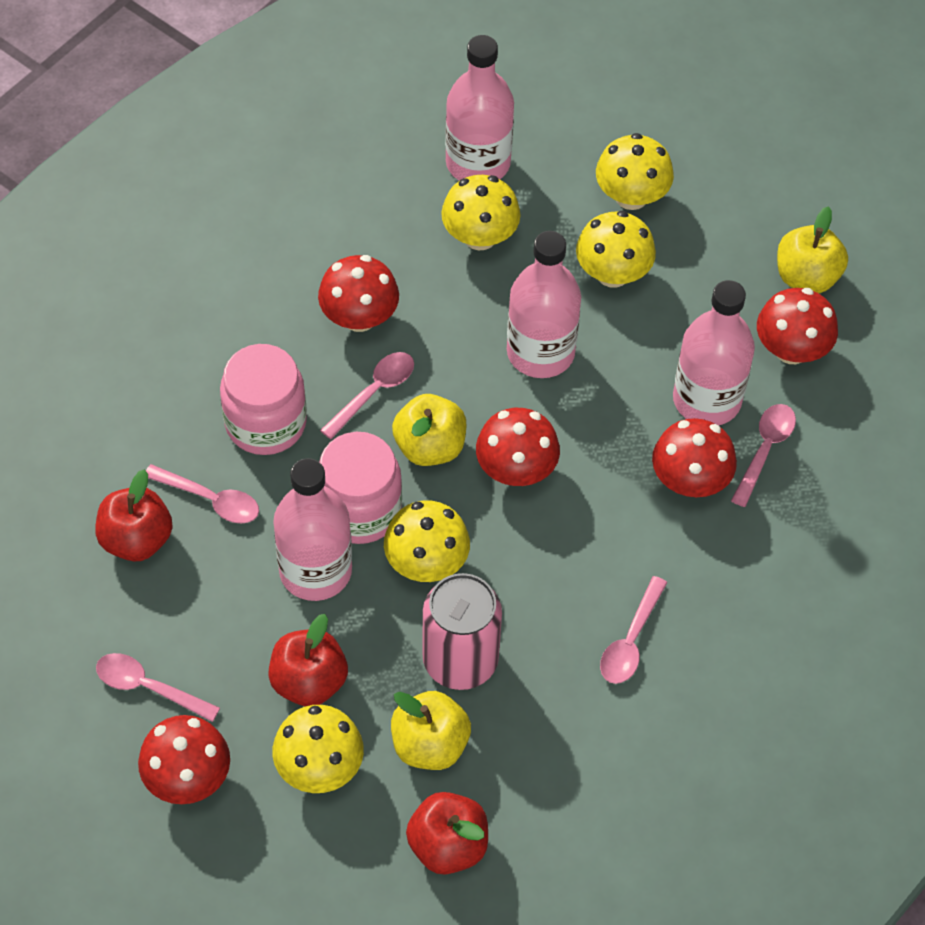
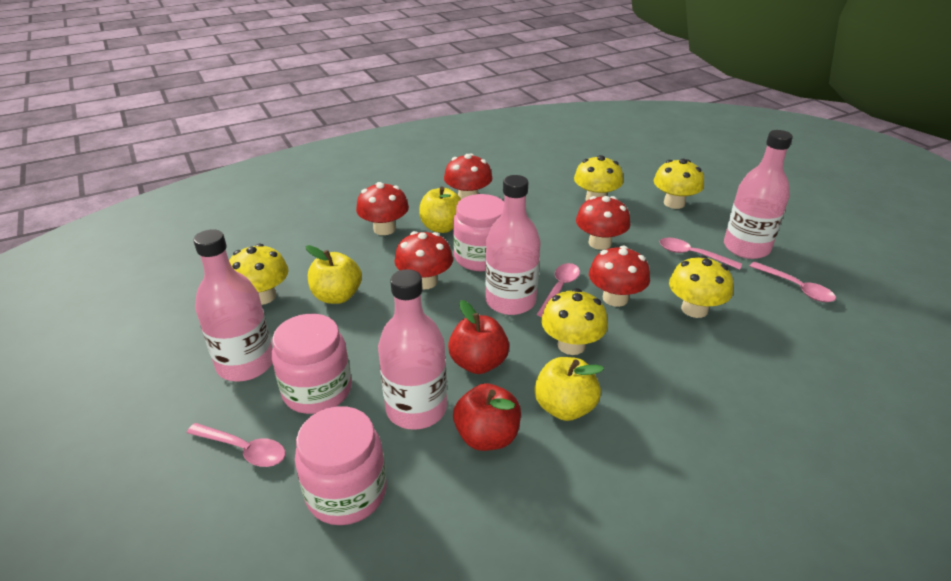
pink can: [422,573,502,690] = 1 -> none = 0
pink jar: [220,344,307,455] [319,432,402,544] = 2 -> [272,314,352,414] [295,406,387,525] [453,194,504,272] = 3
pink spoon: [96,653,220,722] [146,464,259,524] [320,352,414,439] [600,576,668,684] [731,404,796,507] = 5 -> [187,423,285,467] [537,263,580,317] [659,238,742,270] [750,262,836,302] = 4
red apple: [95,469,173,561] [268,614,348,706] [406,792,488,875] = 3 -> [448,300,509,374] [453,383,521,451] = 2

